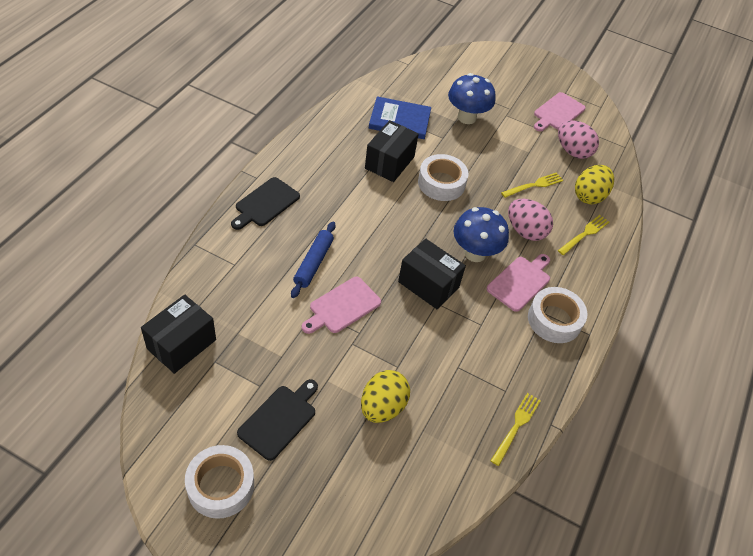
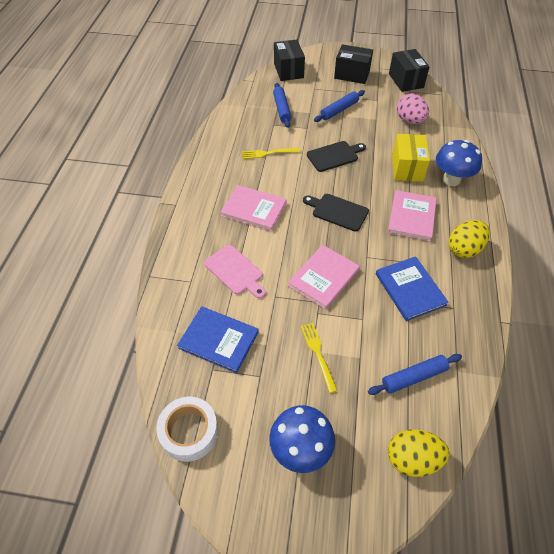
blue book: [369,96,431,139] = 1 -> [177,306,259,373] [376,256,449,321] = 2
blue rolling pin: [291,222,336,298] = 1 -> [273,83,291,128] [314,90,365,122] [368,354,462,395] = 3
pink book: none = 0 -> [220,185,287,231] [288,245,360,309] [388,190,436,242] = 3
pink cutting board: [302,277,381,334] [487,254,550,312] [534,92,586,131] = 3 -> [204,245,266,298] = 1
pink egg: [508,199,553,241] [558,120,599,159] = 2 -> [396,93,429,124] = 1
white tape: [185,445,254,519] [418,154,469,201] [528,287,587,343] = 3 -> [156,397,219,462] = 1
yellow box: none = 0 -> [392,134,430,182] = 1
yellow fork: [490,393,541,466] [501,172,563,198] [558,215,609,255] = 3 -> [242,148,300,159] [301,323,338,393] = 2

